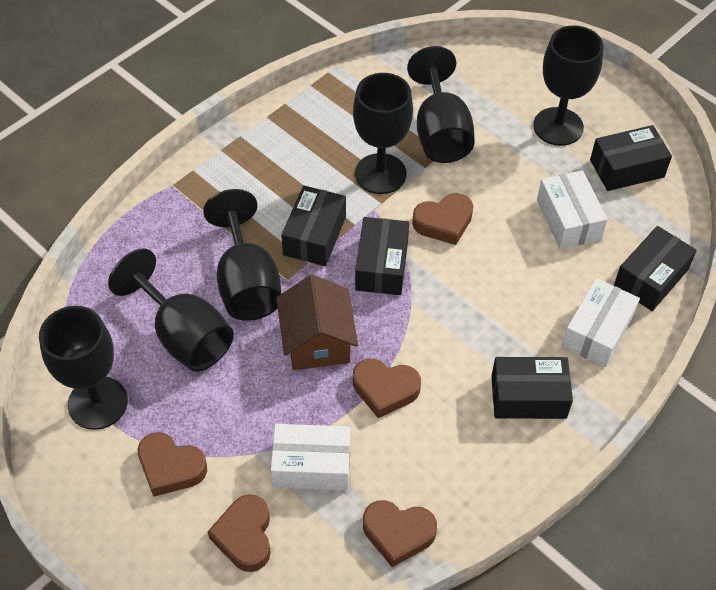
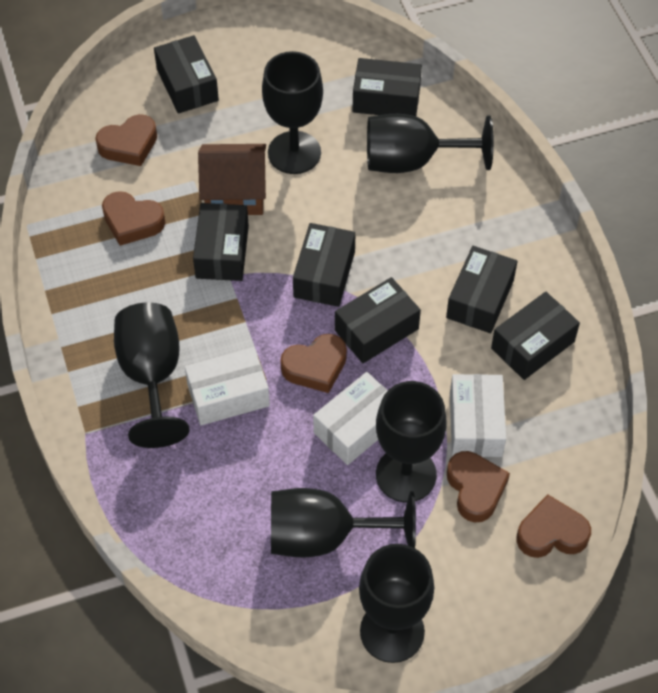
black box: [281,186,346,266] [355,217,409,295] [491,357,573,419] [590,125,672,191] [614,226,697,311] = 5 -> [154,35,219,114] [193,203,249,281] [293,223,356,307] [335,277,421,363] [353,58,422,116] [446,246,517,333] [491,292,580,380] = 7

